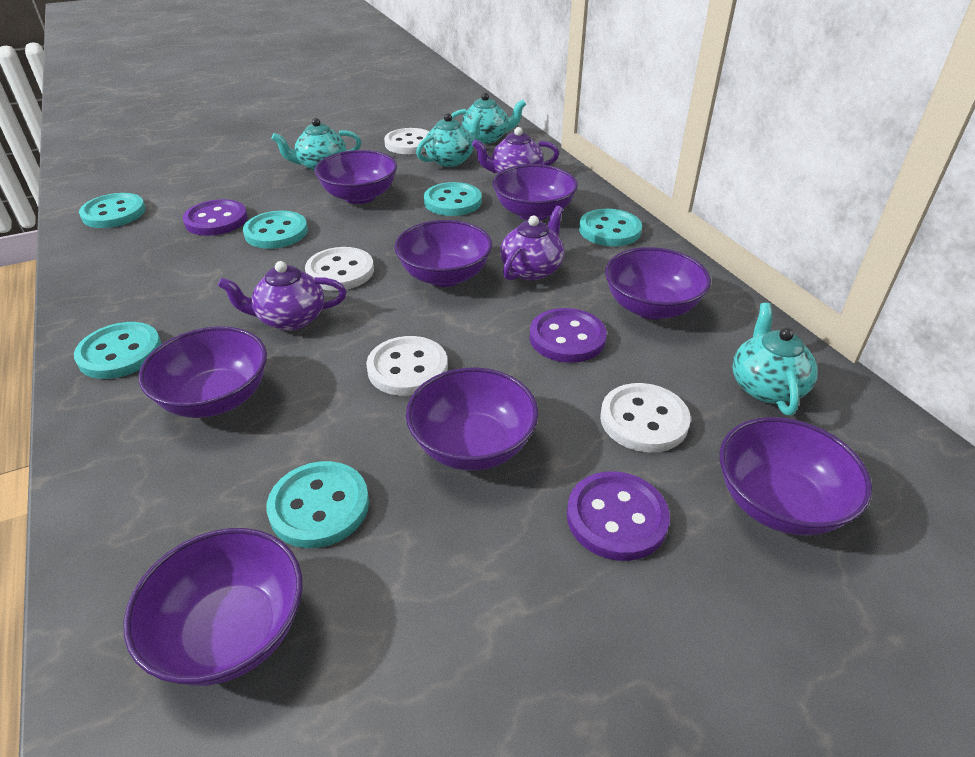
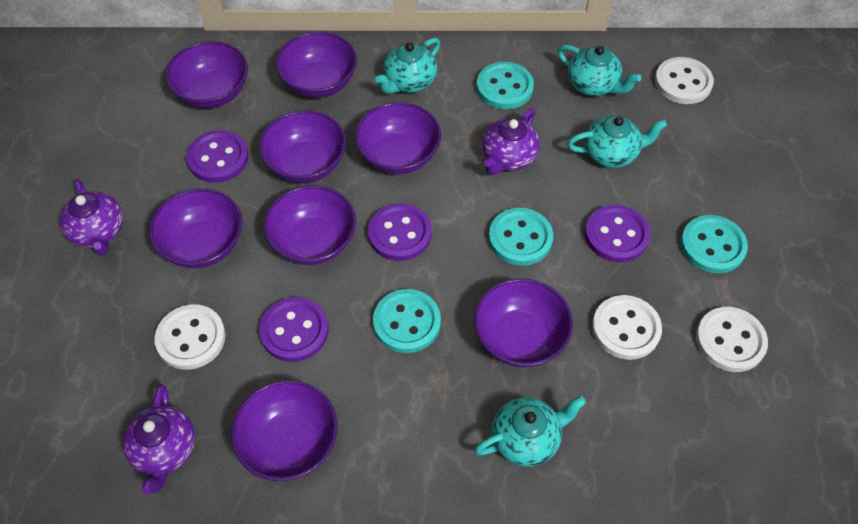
purple button: [183,199,247,236] [530,308,607,363] [567,471,670,561] = 3 -> [186,130,249,183] [259,297,328,362] [368,203,432,261] [585,205,650,262] = 4
turquoise button: [74,322,161,379] [79,193,146,228] [243,211,308,249] [267,461,369,548] [424,182,482,216] [579,209,642,246] = 6 -> [373,289,441,353] [476,62,534,109] [489,208,553,266] [681,215,748,273] = 4

